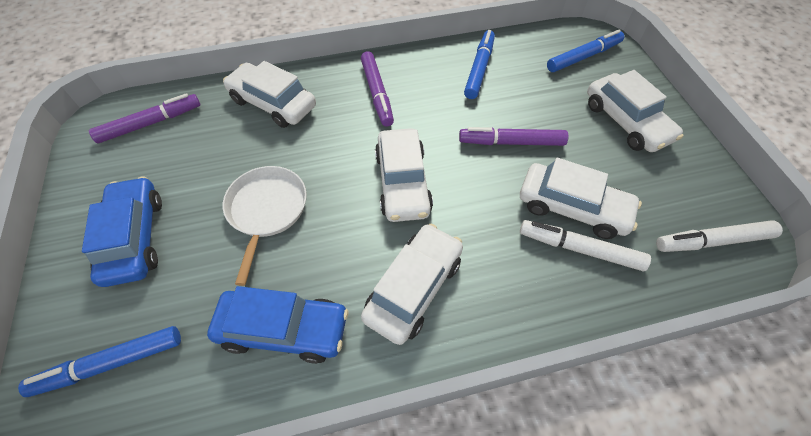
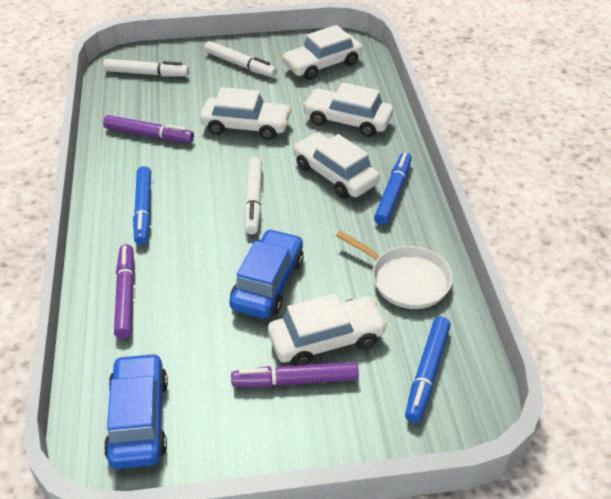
white marker: [520,220,651,271] [656,220,783,252] = 2 -> [103,59,189,77] [205,41,277,78] [244,157,262,235] = 3

